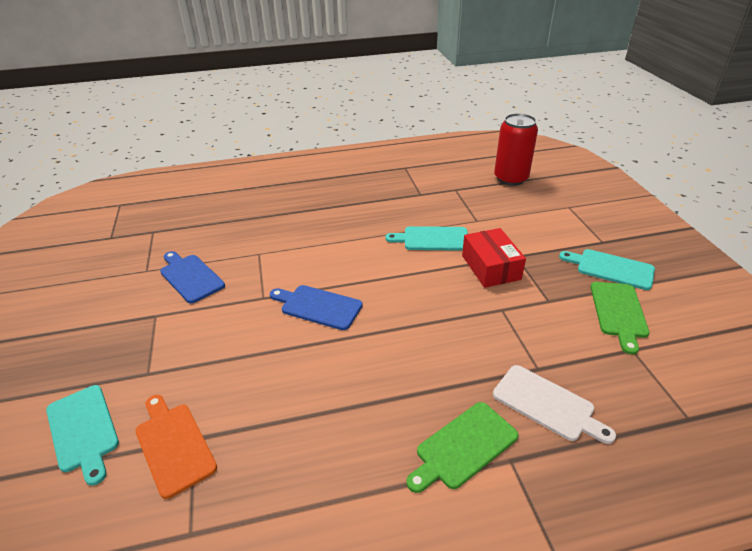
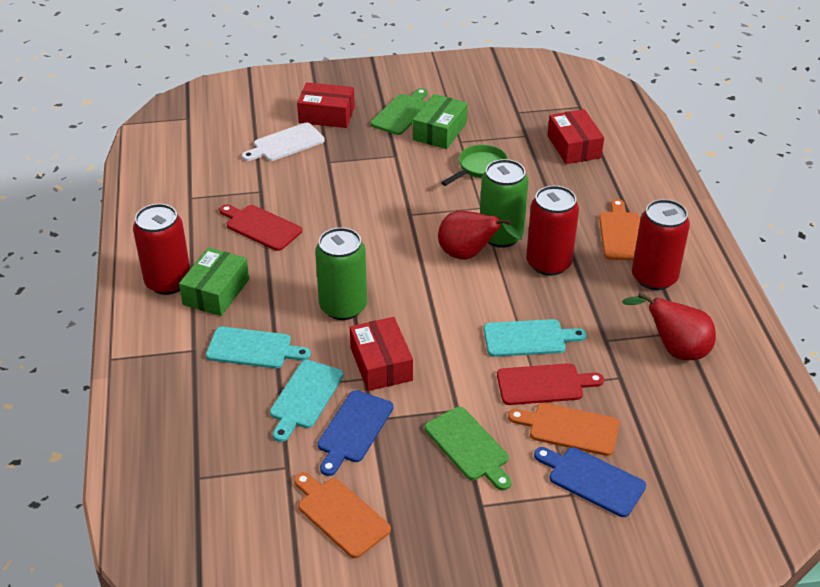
green box: none = 0 -> [179,247,249,316] [413,94,468,149] = 2
green can: none = 0 -> [315,227,367,320] [480,159,528,248] = 2
green pan: none = 0 -> [441,145,508,186] = 1
orange cutting board: [135,395,217,499] = 1 -> [294,472,391,558] [508,403,619,456] [599,199,640,260] = 3
red box: [462,228,526,288] = 1 -> [297,82,355,128] [350,317,413,391] [548,109,604,164] = 3
red can: [494,113,538,186] = 1 -> [133,204,190,295] [526,186,579,276] [632,199,690,290] = 3
red cutting board: none = 0 -> [219,204,302,251] [497,363,604,405] = 2
red pear: none = 0 -> [438,211,522,260] [622,292,716,360] = 2

